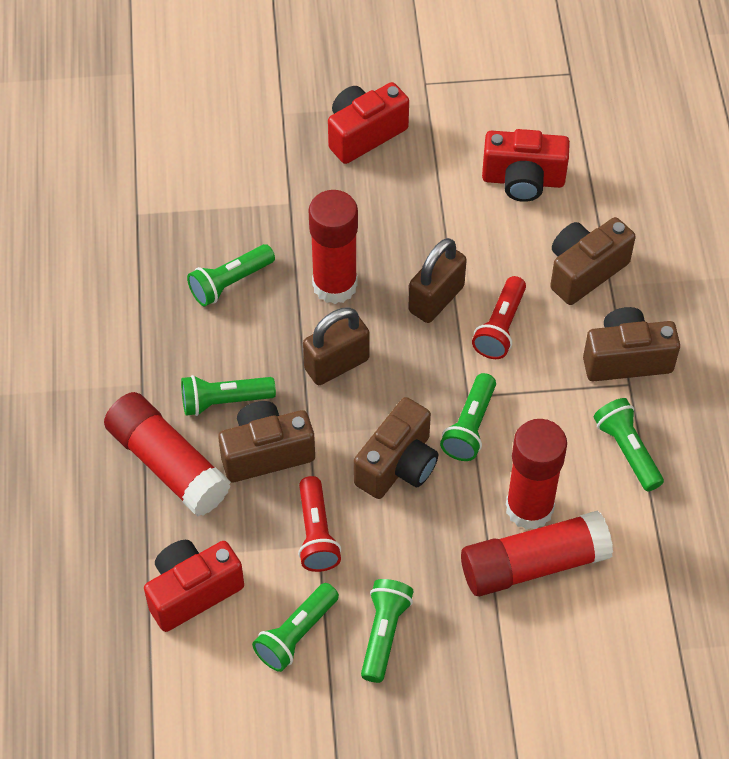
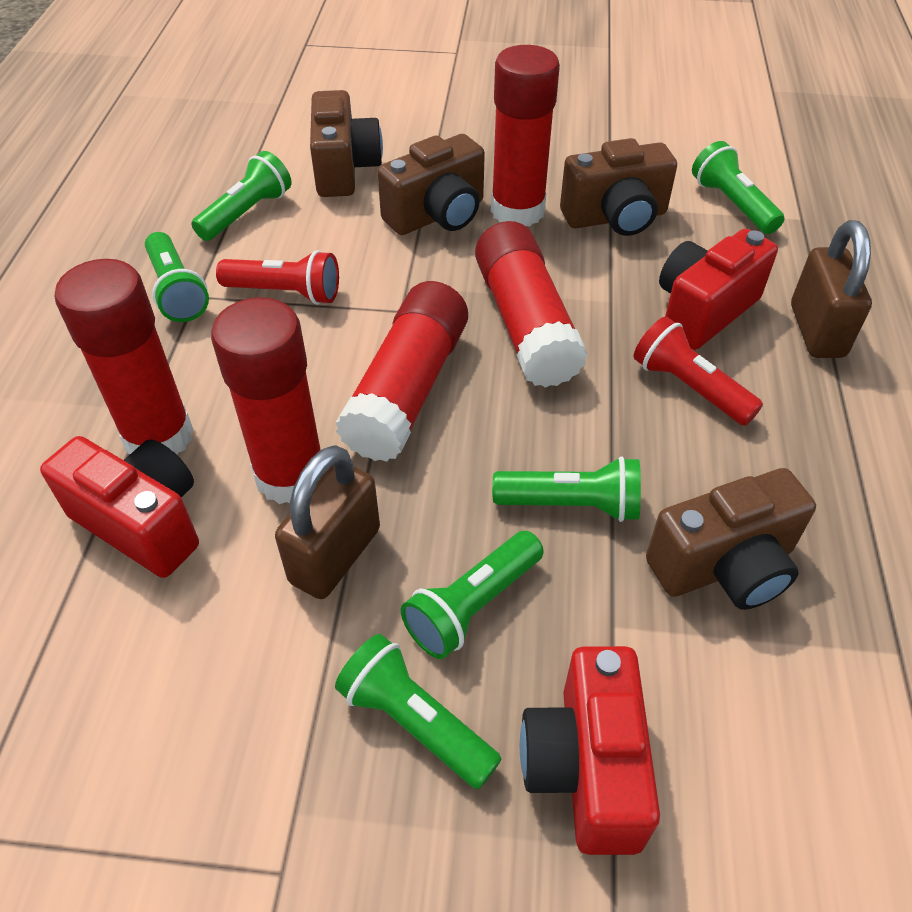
red glue stick: [104,392,231,516] [308,190,358,304] [461,511,613,596] [506,419,567,530] = 4 -> [54,259,194,455] [211,297,321,504] [336,281,468,462] [475,221,588,387] [491,45,560,226] = 5

